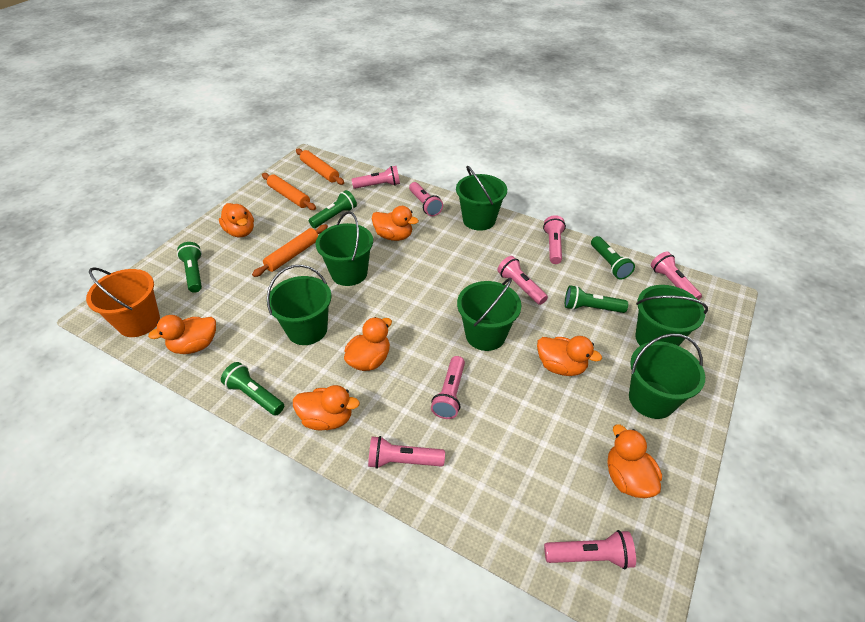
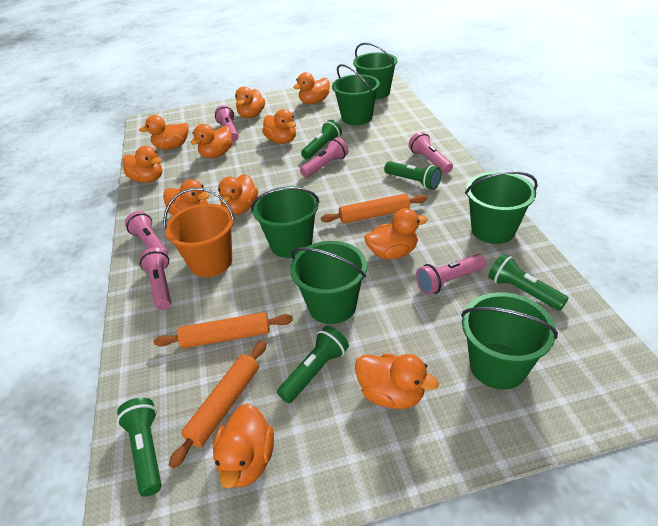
orange duck: [148,315,216,354] [219,203,254,237] [293,385,360,431] [344,317,392,371] [372,206,419,241] [537,336,602,376] [608,424,662,498] = 7 -> [122,146,163,183] [139,115,189,150] [163,179,210,216] [191,124,233,158] [213,403,274,489] [218,174,258,215] [235,87,265,118] [262,109,296,144] [293,72,330,104] [355,354,439,409] [364,208,427,259] = 11
pink flashlight: [351,166,400,189] [368,436,445,469] [409,182,443,216] [431,356,465,419] [497,256,548,305] [543,215,566,264] [544,530,636,569] [651,252,702,300] = 8 -> [125,211,168,256] [140,247,171,310] [215,105,239,141] [300,137,348,177] [409,132,453,174] [416,254,486,295] = 6

